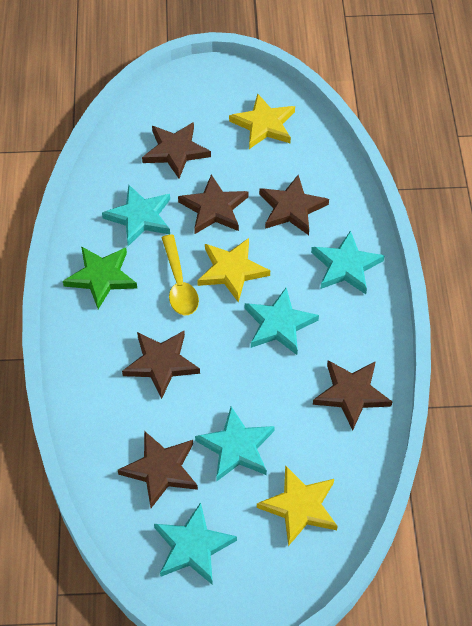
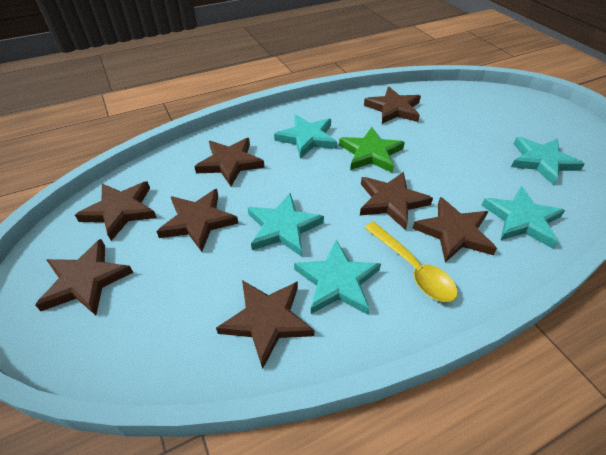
brown star: [118,431,198,508] [122,331,200,399] [142,122,211,178] [178,174,249,234] [259,175,329,235] [313,360,392,431] = 6 -> [35,239,134,316] [75,181,157,241] [156,189,238,252] [194,138,265,187] [216,280,314,369] [360,172,433,230] [364,87,421,124] [412,197,497,262] = 8
yellow star: [197,238,270,303] [229,93,295,149] [257,465,338,546] = 3 -> none = 0

